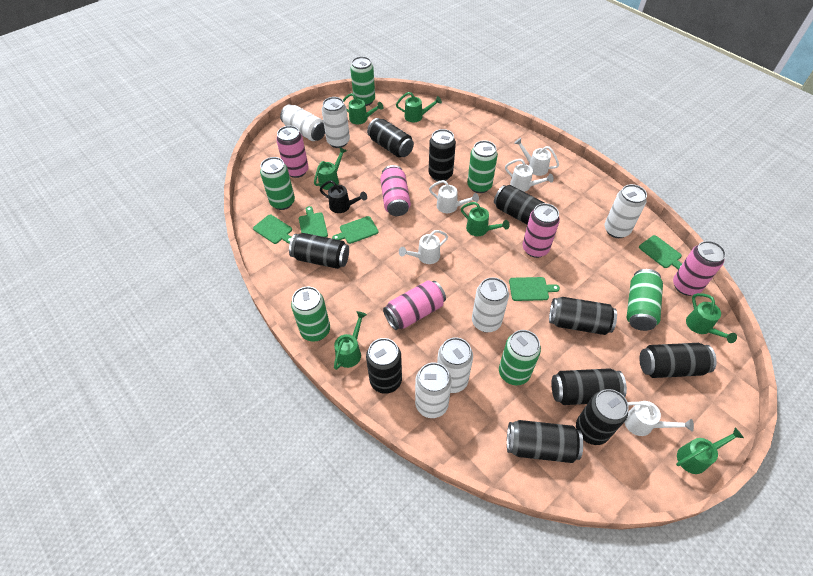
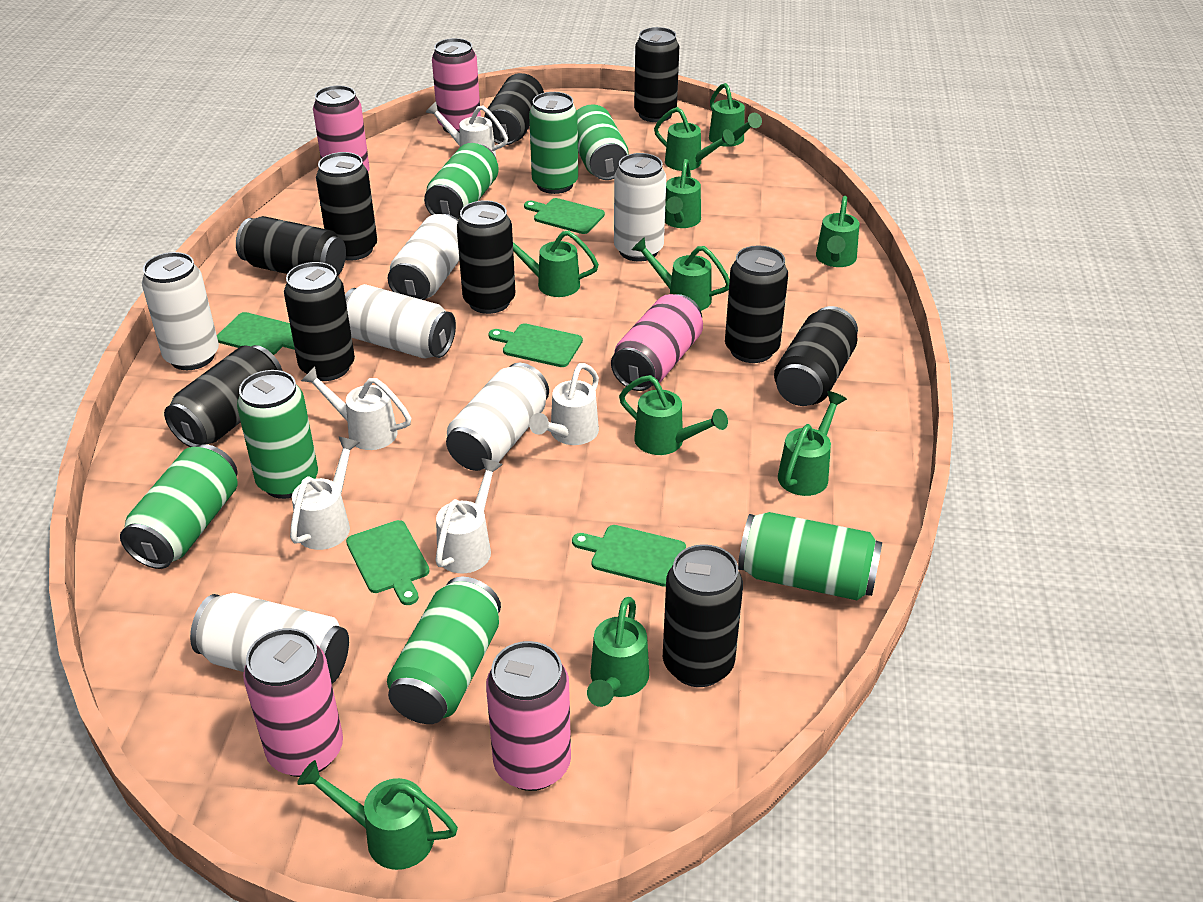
black watering can: [320,180,367,213] = 1 -> none = 0
green can: [260,157,295,210] [291,287,330,342] [350,56,375,106] [467,140,498,193] [499,330,541,385] [626,269,663,331] = 6 -> [120,444,237,569] [237,370,318,499] [387,577,501,724] [424,143,499,219] [529,92,578,194] [577,104,629,180] [738,512,882,600] = 7
green watering can: [314,147,347,190] [334,311,367,370] [343,93,383,124] [396,92,442,122] [461,202,510,236] [676,427,744,474] [686,293,737,343] = 7 -> [297,760,458,870] [513,231,599,297] [587,597,649,707] [619,375,728,455] [632,237,730,311] [654,107,735,171] [665,159,701,228] [709,83,762,147] [778,391,847,496] [816,196,859,267] = 10

